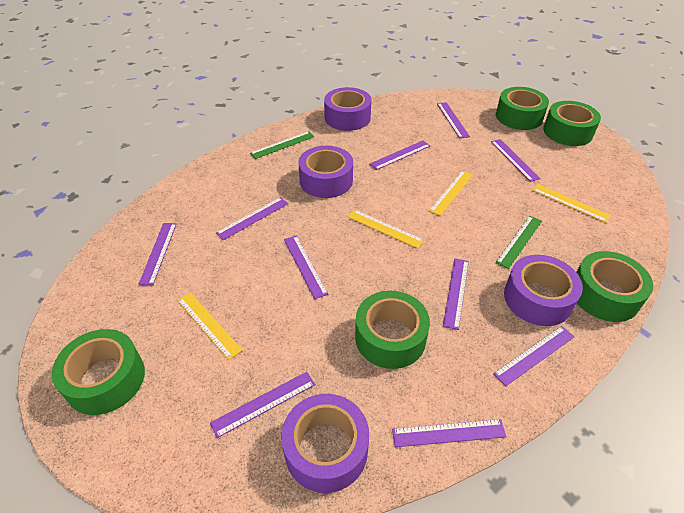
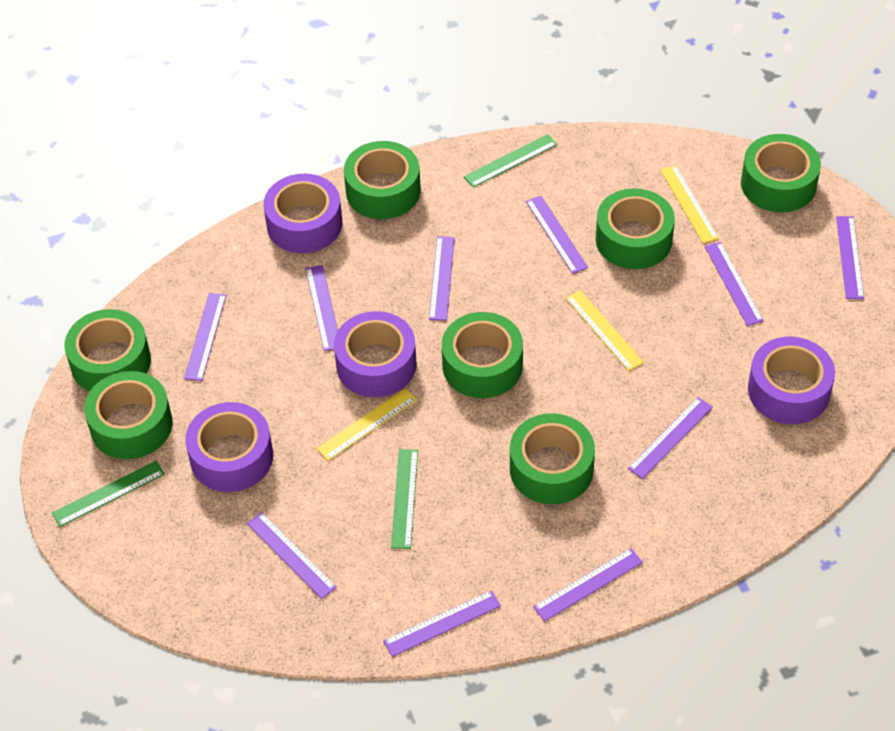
green ruler: [250,131,315,159] [496,216,542,269] = 2 -> [52,461,165,527] [391,449,418,549] [464,134,557,187] = 3
green tape: [52,329,145,415] [355,291,430,369] [496,87,549,130] [543,101,601,146] [576,251,653,322] = 5 -> [65,309,151,392] [84,371,173,459] [344,141,421,219] [442,312,523,398] [510,413,595,504] [596,188,675,269] [741,134,821,212] = 7
yellow ruler: [177,292,242,360] [348,209,424,248] [429,171,473,216] [532,184,611,223] = 4 -> [317,388,417,461] [566,290,644,371] [660,165,719,243] = 3

